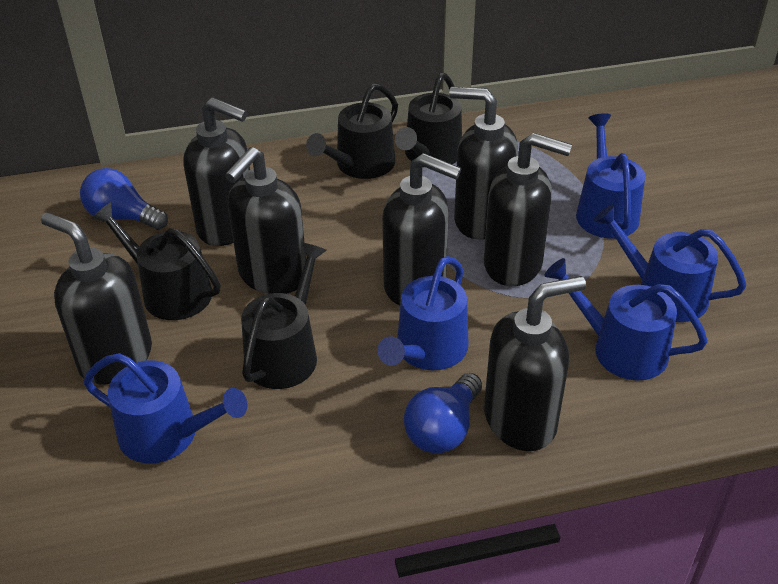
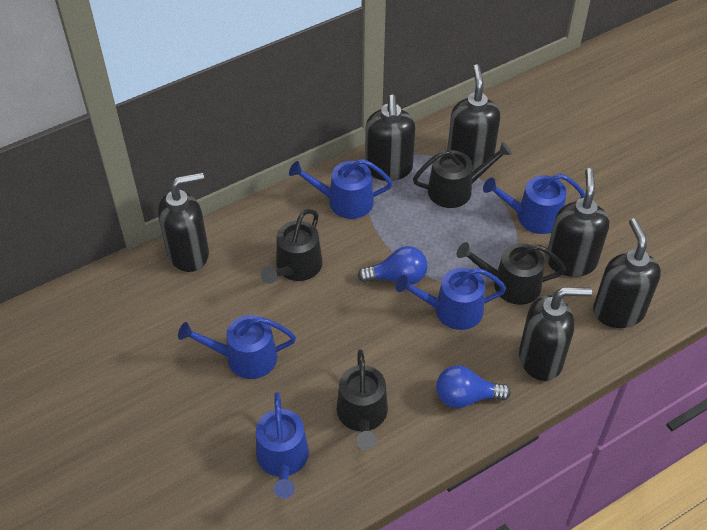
black soap dispenser: [41,212,152,385] [183,97,250,246] [225,147,306,294] [382,153,461,305] [449,87,518,240] [484,133,572,286] [484,276,586,451] = 7 -> [158,172,209,272] [365,95,416,181] [447,64,500,170] [519,287,592,381] [546,168,609,277] [593,218,661,328] = 6

